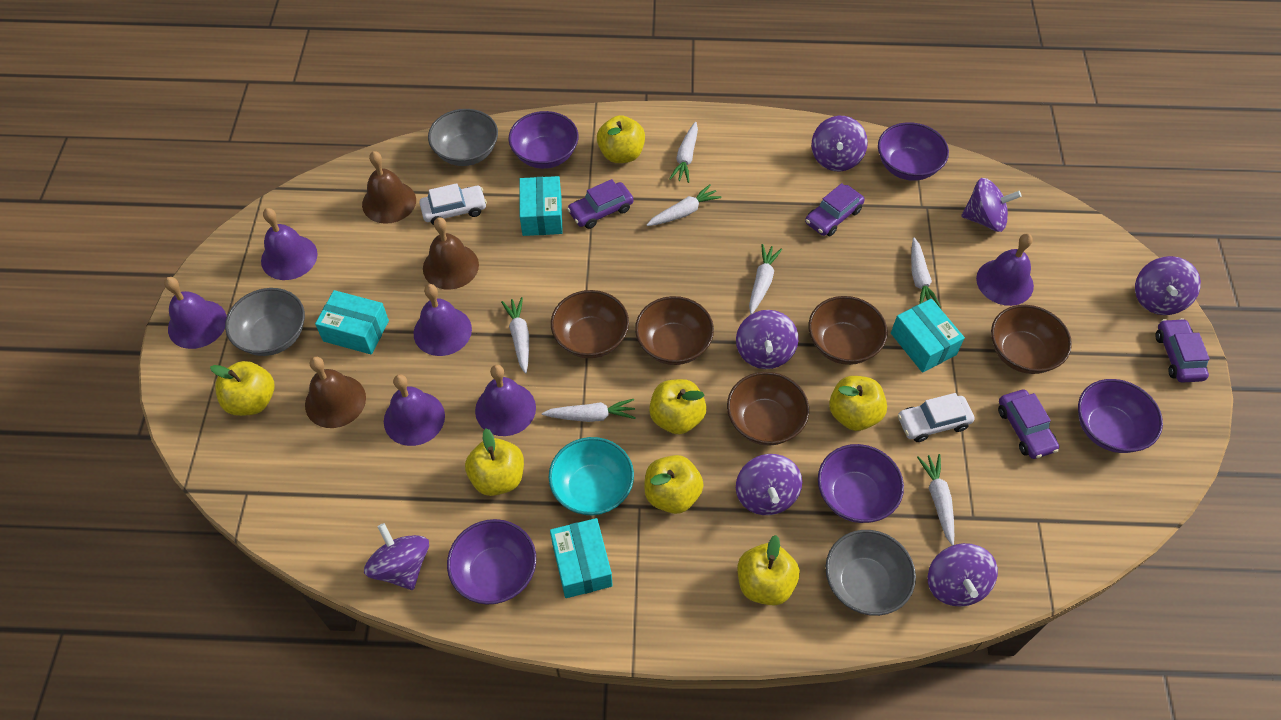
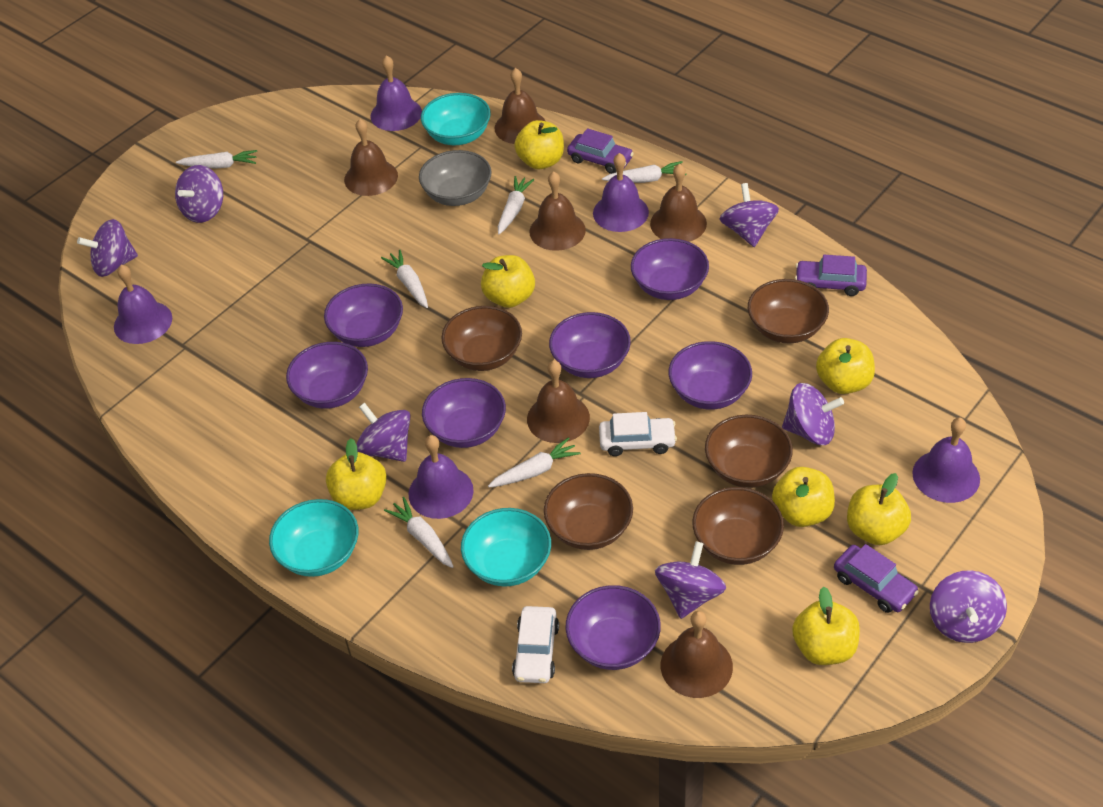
brown bell: [305,357,366,428] [362,151,416,224] [423,217,479,290] = 3 -> [344,119,398,196] [495,68,545,144] [527,360,590,443] [529,171,586,251] [650,164,707,242] [661,611,733,698] = 6
grey bowl: [225,288,305,356] [428,109,498,166] [826,530,916,616] = 3 -> [419,150,492,206] = 1
purple bell: [164,277,227,349] [261,208,318,280] [384,374,445,446] [413,284,472,356] [475,365,536,436] [976,234,1034,306] = 6 -> [114,265,172,344] [370,55,422,131] [408,435,474,519] [593,153,649,232] [912,418,980,503] = 5
purple bowl: [447,519,536,605] [508,111,579,169] [818,444,904,523] [878,122,949,181] [1078,379,1163,453] = 5 -> [286,342,368,409] [324,283,403,347] [422,378,506,448] [549,312,631,378] [565,585,661,670] [631,238,709,300] [669,341,752,410] = 7
purple car: [567,179,634,229] [805,183,865,236] [998,389,1059,459] [1155,318,1210,383] = 4 -> [567,128,634,174] [795,255,867,296] [834,544,919,613] = 3
turquoise bowl: [549,437,634,515] = 1 -> [269,499,358,577] [421,93,491,145] [461,508,551,587] = 3
turquoise box: [315,290,389,354] [519,176,563,236] [550,518,613,598] [891,299,965,372] = 4 -> none = 0
white carrot: [501,297,529,374] [542,399,636,422] [647,184,722,226] [669,122,698,183] [749,244,782,314] [911,238,941,308] [917,454,954,545] = 7 -> [176,150,257,169] [381,250,428,308] [384,497,454,568] [488,437,581,488] [498,176,534,234] [602,161,686,183] = 6

